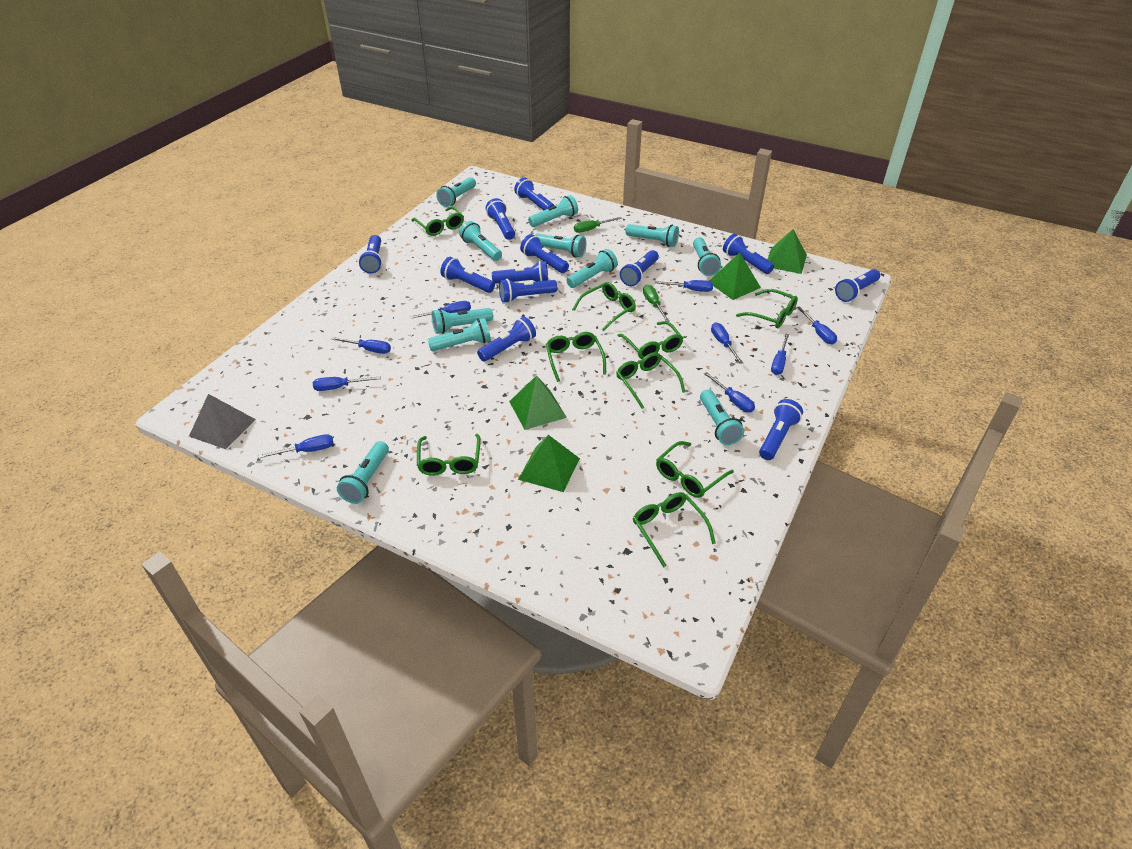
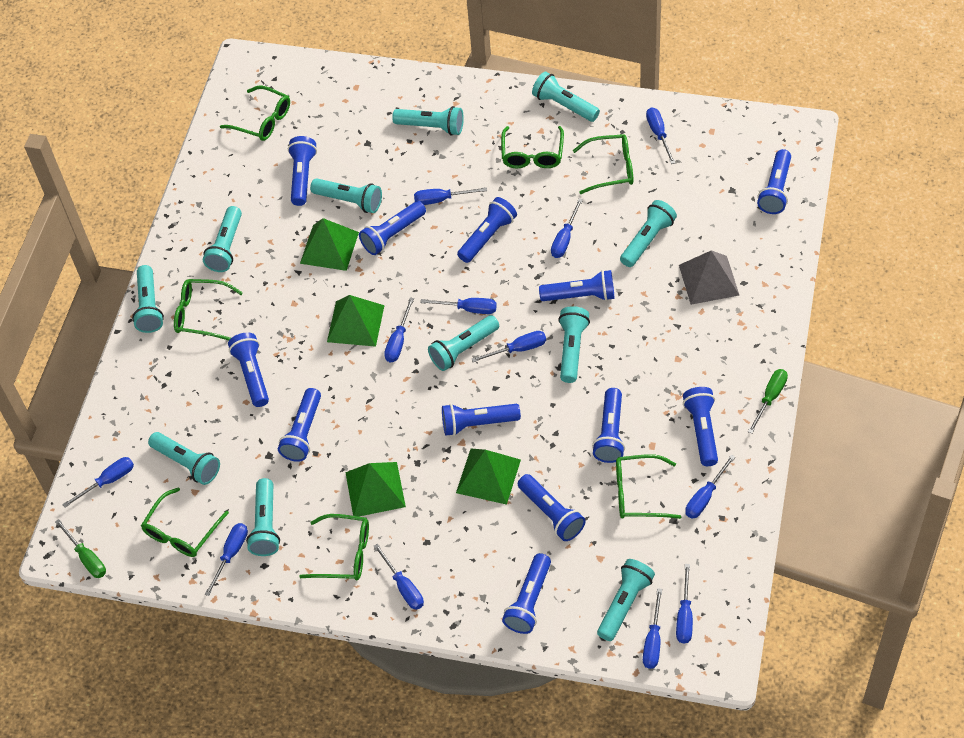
blue screwdriver: [258,434,334,458] [313,376,381,391] [331,337,391,354] [411,301,471,318] [655,280,713,292] [704,372,755,413] [711,323,743,364] [771,334,789,375] [796,306,837,344] = 9 -> [62,457,134,508] [205,523,248,596] [374,543,424,610] [384,297,414,362] [414,187,487,205] [420,298,497,314] [472,331,546,362] [551,198,583,258] [643,588,662,669] [646,108,675,164] [676,564,693,644] [685,455,735,519] = 12
green glasses: [412,206,464,236] [417,434,481,476] [546,332,606,382] [572,282,636,332] [616,352,685,409] [617,321,683,359] [633,492,716,568] [656,441,734,498] [736,289,798,328] = 9 -> [141,488,229,557] [174,279,243,340] [220,86,290,141] [299,514,369,580] [501,126,564,168] [573,134,633,194] [616,454,681,519] = 7

